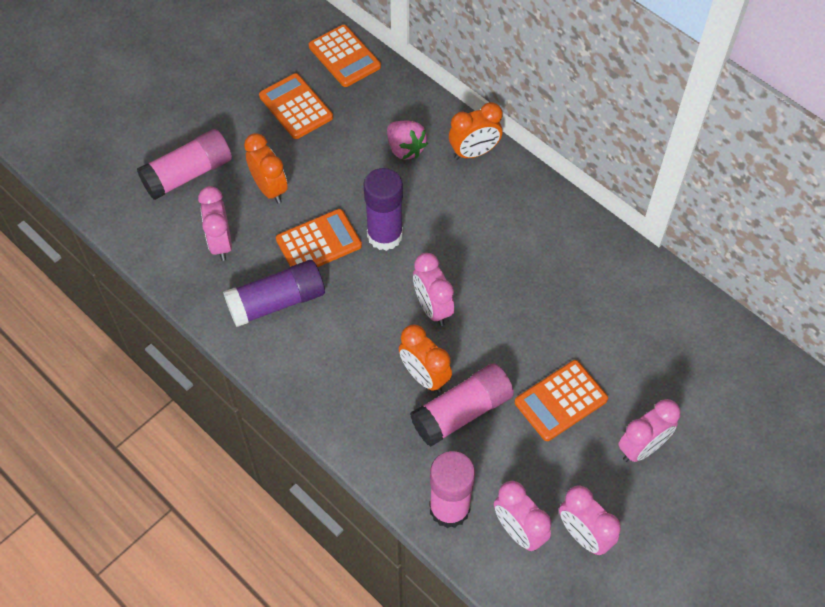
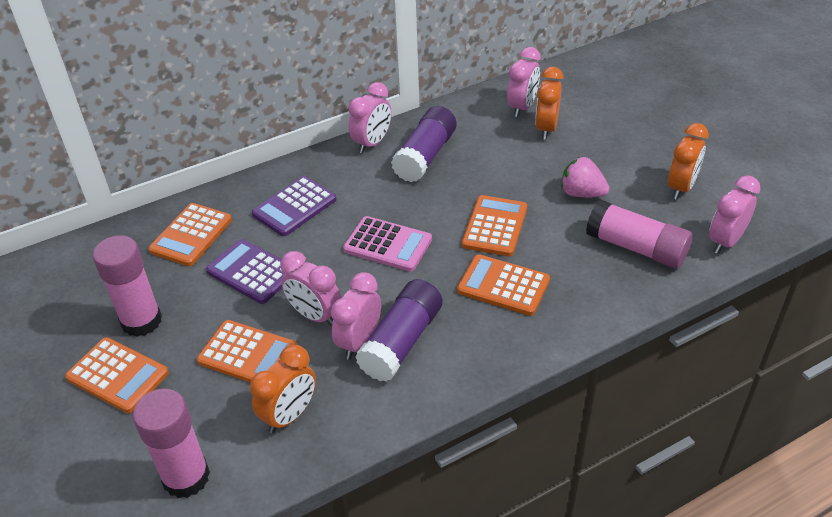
orange calculator: [259,73,333,139] [276,209,362,267] [309,25,381,87] [515,360,608,441] = 4 -> [65,337,169,413] [148,203,232,266] [197,320,298,383] [457,254,550,316] [462,195,527,256] = 5
pink calculator: none = 0 -> [343,216,432,272] = 1
purple calculator: none = 0 -> [206,239,285,304] [252,176,337,236] = 2

